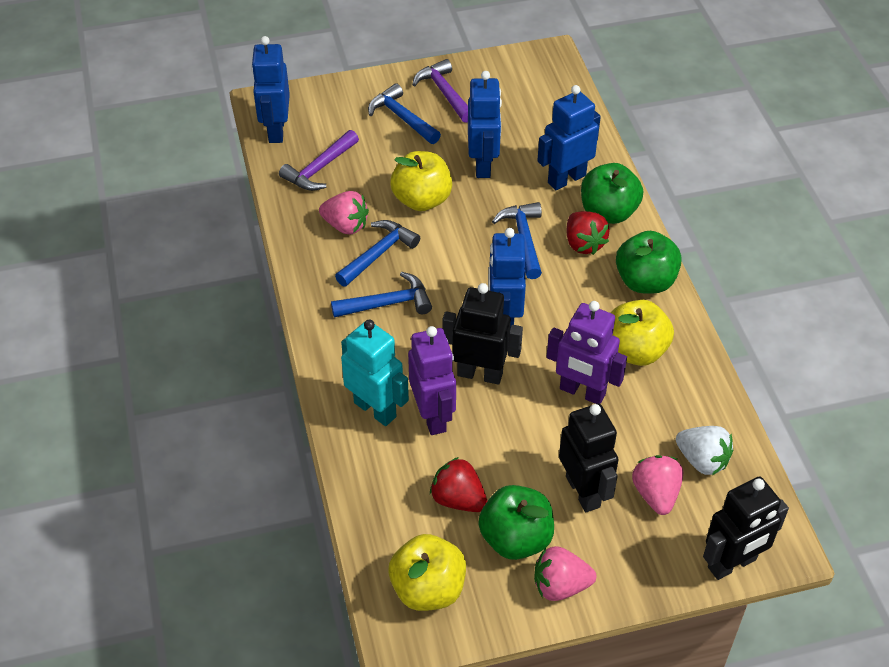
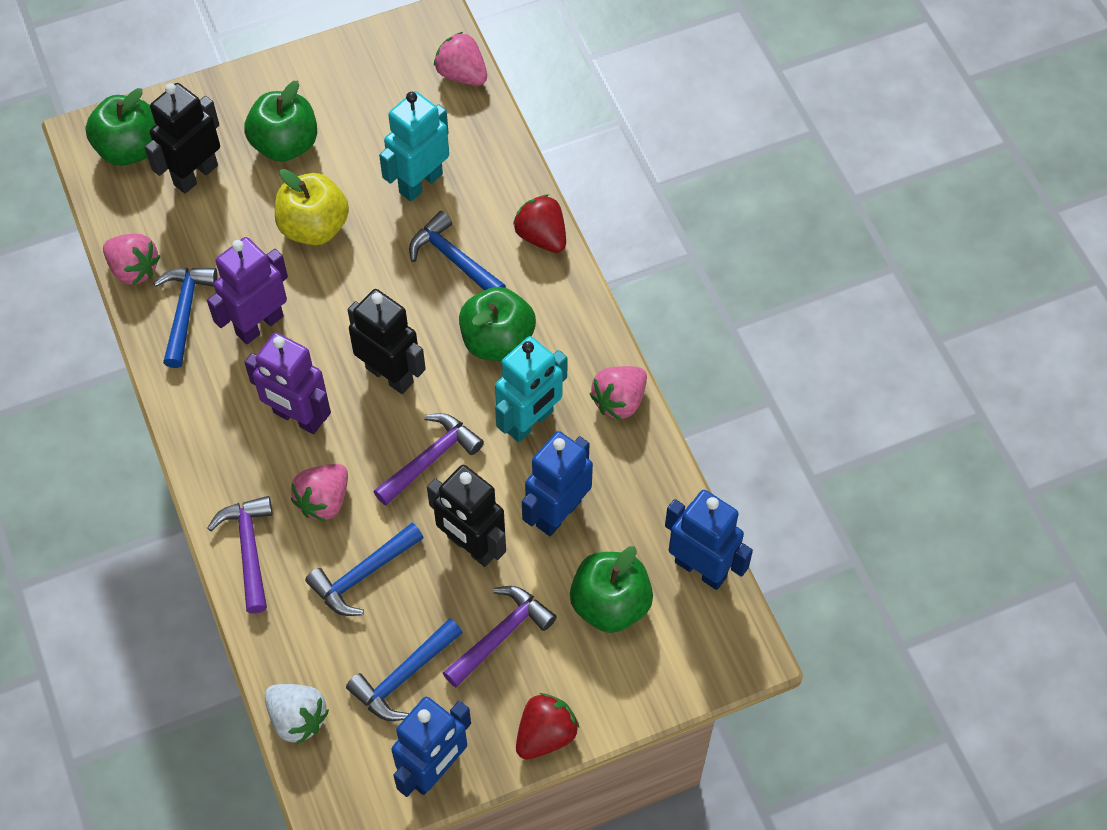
blue robot: [251,36,290,143] [468,71,502,178] [488,228,526,328] [537,85,601,190] = 4 -> [391,697,471,797] [522,431,593,536] [665,490,753,590] = 3
green apple: [478,485,554,560] [581,163,643,224] [616,231,682,294] = 3 -> [85,88,156,166] [245,81,317,162] [459,287,536,361] [570,546,653,633] = 4
pink strawberry: [319,191,369,235] [534,546,596,601] [632,455,683,515] = 3 -> [103,234,160,285] [291,464,348,521] [434,32,487,86] [590,366,647,420] = 4
purple hammer: [279,130,359,191] [412,59,468,123] = 2 -> [208,496,273,614] [373,413,484,506] [443,586,557,687] = 3
turquoise robot: [341,320,409,426] = 1 -> [379,91,449,202] [495,336,568,442] = 2
yellow apple: [388,534,466,611] [390,151,452,211] [611,300,674,366] = 3 -> [275,169,349,245] = 1

